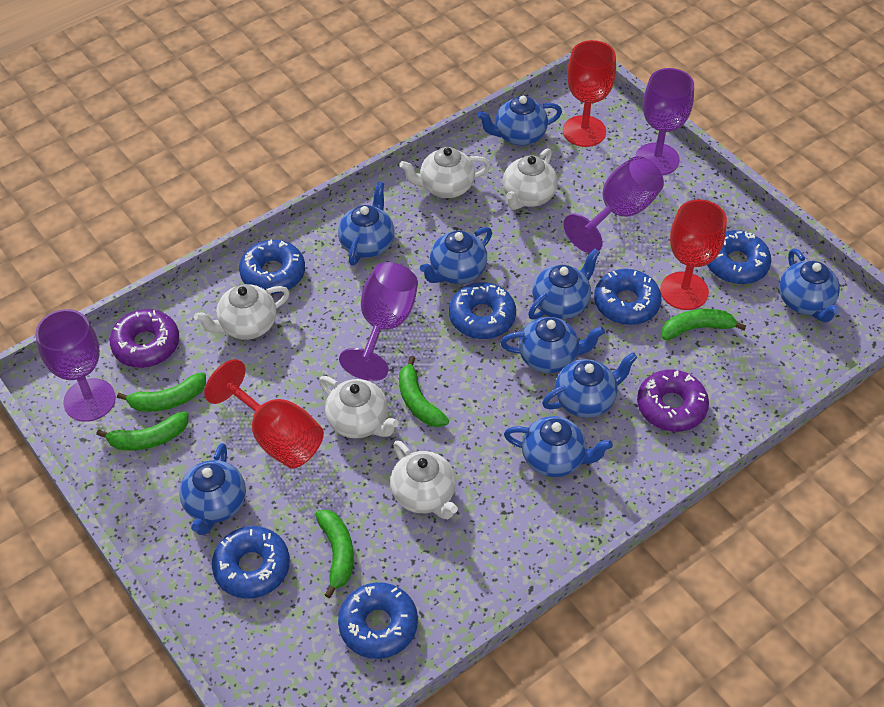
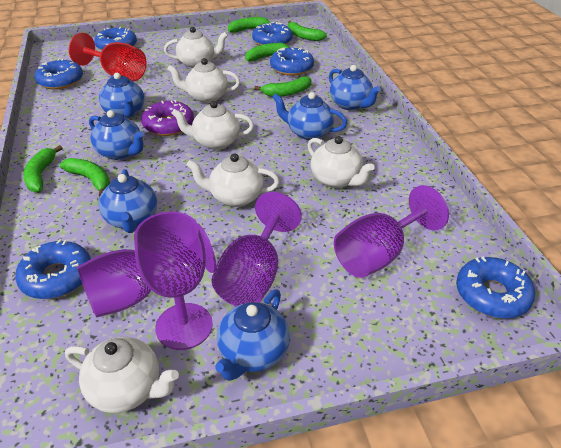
blue teapot: [179,443,246,535] [338,182,394,266] [420,227,492,284] [477,96,562,146] [500,317,605,373] [504,416,613,477] [528,248,600,320] [542,352,637,418] [779,249,840,323] = 9 -> [89,110,145,160] [98,169,157,233] [99,73,145,118] [215,290,290,381] [272,92,347,140] [329,65,381,110] = 6
green banana: [96,411,188,450] [117,372,206,412] [315,510,354,598] [399,356,449,427] [661,309,746,340] = 5 -> [23,145,63,192] [60,158,110,196] [228,17,271,33] [245,43,290,62] [254,76,311,97] [288,21,327,41] = 6
purple donut: [110,309,179,368] [637,370,709,432] = 2 -> [141,100,194,136] = 1
red goblet: [204,359,324,469] [563,40,616,147] [660,199,727,310] = 3 -> [69,33,147,81] = 1
white teapot: [194,284,290,340] [319,376,399,438] [390,440,458,519] [399,147,491,198] [503,148,558,210] = 5 -> [65,337,179,413] [164,27,228,68] [167,58,240,103] [171,101,254,150] [187,153,280,207] [307,136,375,188] = 6

